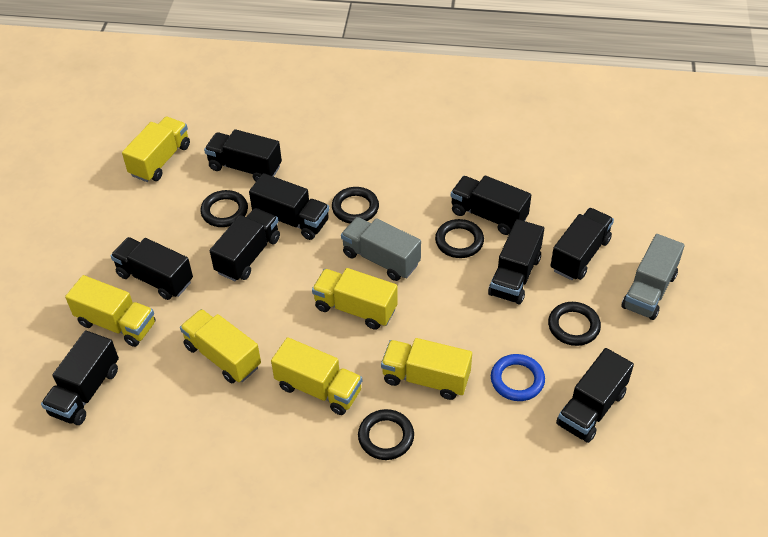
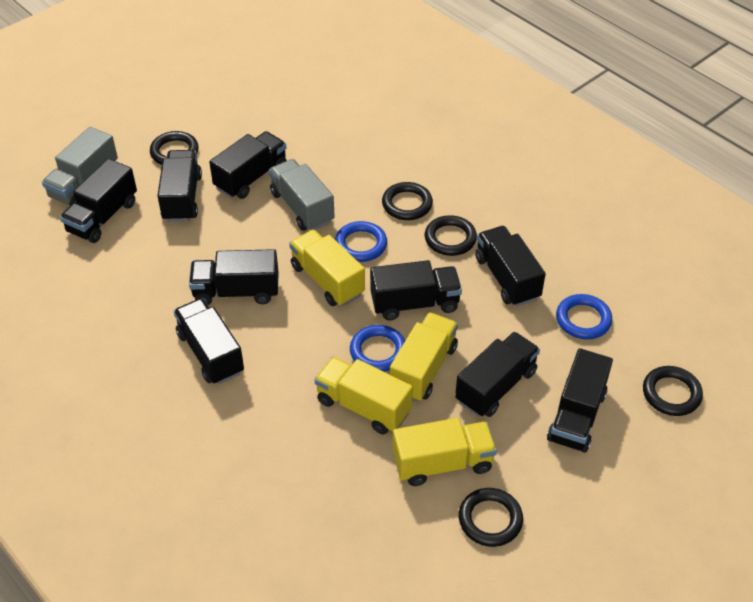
blue ring: [491,354,545,401] = 1 -> [335,221,387,262] [350,325,405,372] [556,294,612,339] = 3
yellow truck: [65,275,155,347] [122,117,190,182] [180,309,261,383] [271,337,362,415] [312,268,398,330] [381,338,472,400] = 6 -> [289,229,365,306] [315,357,413,434] [390,312,458,402] [393,418,497,486] = 4

